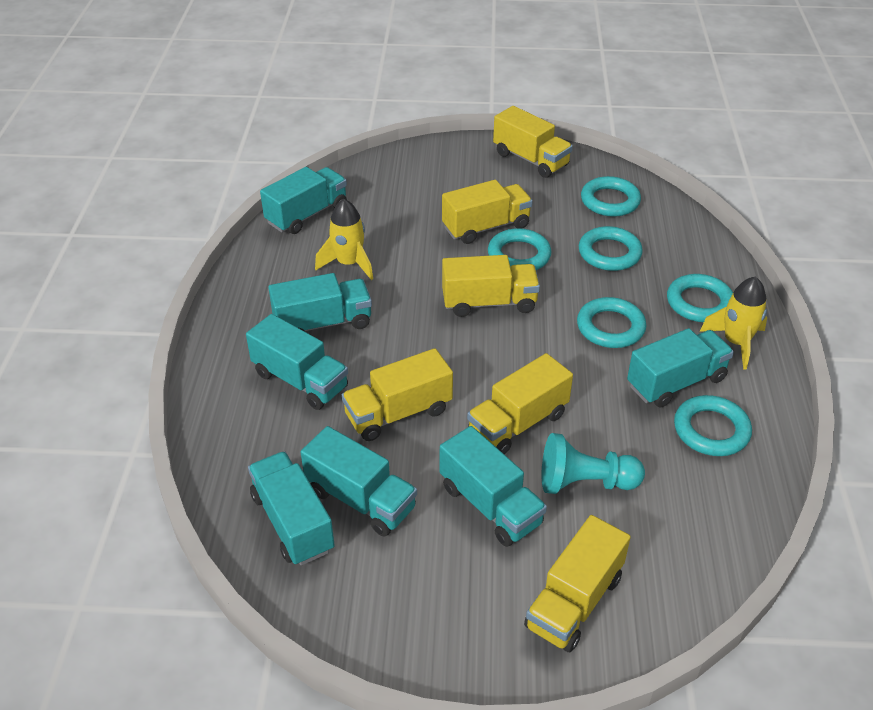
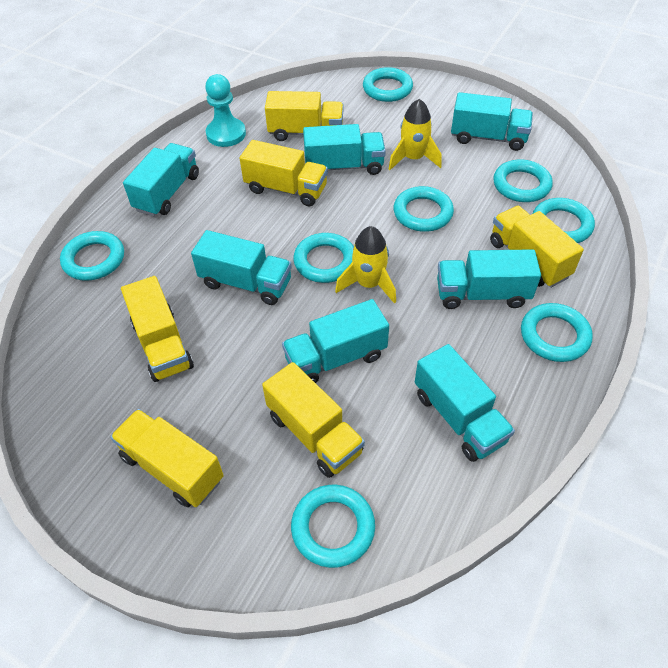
turquoise ring: [488,228,551,270] [577,297,646,348] [579,226,643,271] [581,176,641,217] [667,274,733,322] [674,395,752,456] = 6 -> [60,231,124,281] [291,485,375,568] [293,233,354,283] [363,67,413,102] [394,186,454,232] [493,159,553,202] [521,303,593,362] [533,198,595,243] = 8

